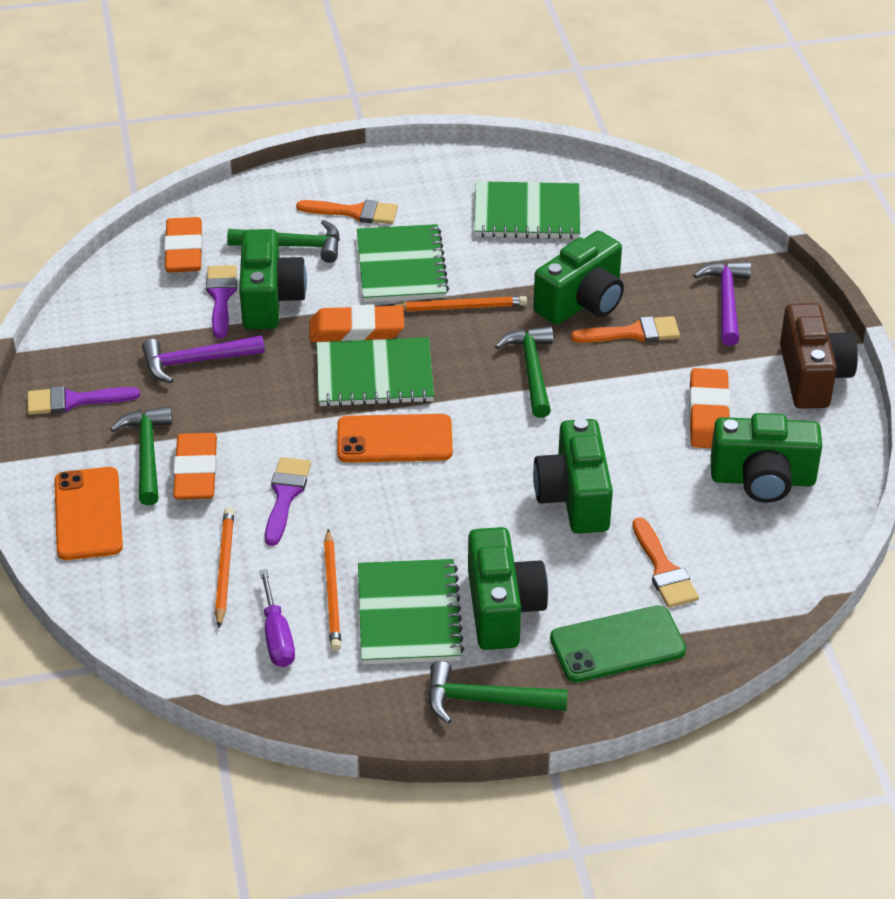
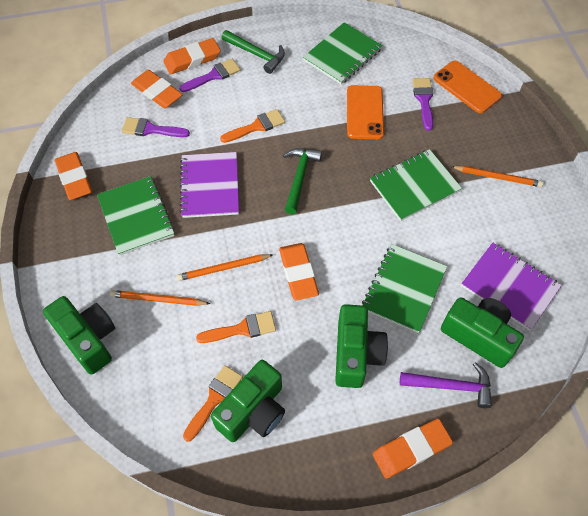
brown camera: [780,303,858,409] = 1 -> none = 0
green camera: [239,229,307,329] [468,527,548,650] [533,231,624,325] [533,418,613,534] [710,413,822,503] = 5 -> [43,296,115,375] [211,360,285,442] [335,304,388,388] [441,297,524,368] = 4
green hammer: [110,406,172,505] [227,220,340,263] [428,661,568,724] [495,326,553,418] = 4 -> [222,30,285,74] [283,148,322,214] = 2
green phone: [550,605,686,682] = 1 -> none = 0
orange eraser: [164,217,203,273] [173,433,217,500] [309,304,404,342] [689,368,730,448] = 4 -> [55,152,92,200] [131,70,183,108] [163,38,221,74] [279,243,319,301] [373,419,453,479] = 5
purple hammer: [142,335,265,383] [693,261,751,346] = 2 -> [400,362,492,408] = 1
purple notebook: none = 0 -> [180,152,239,218] [461,242,562,331] = 2
purple screwdriver: [259,569,295,667] = 1 -> none = 0

